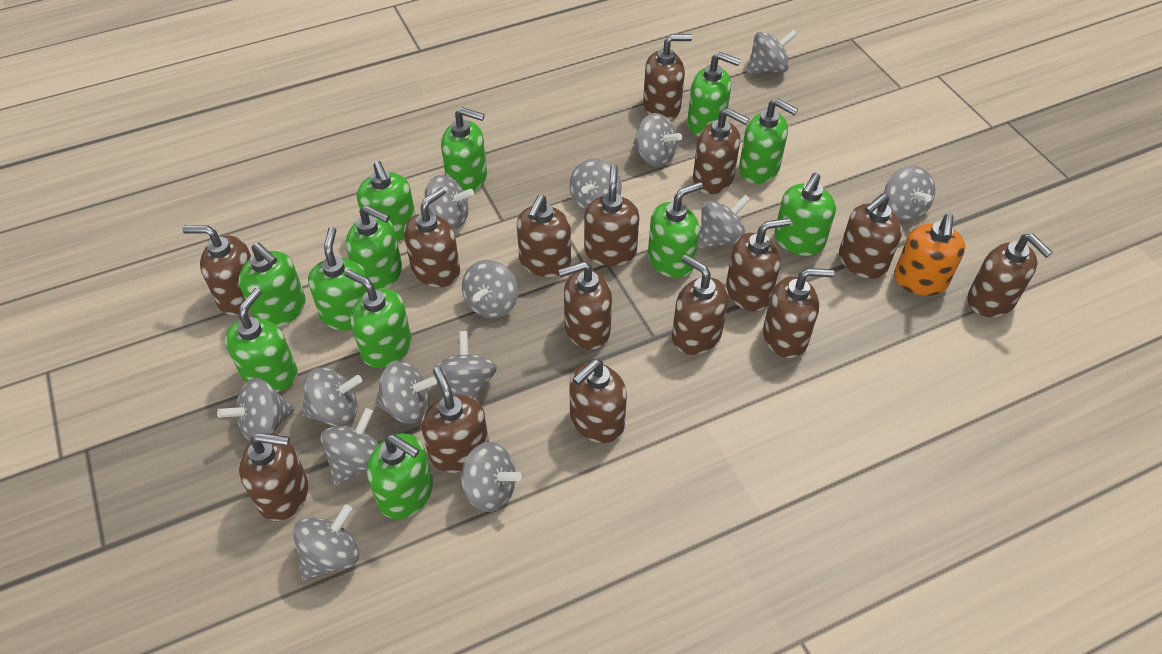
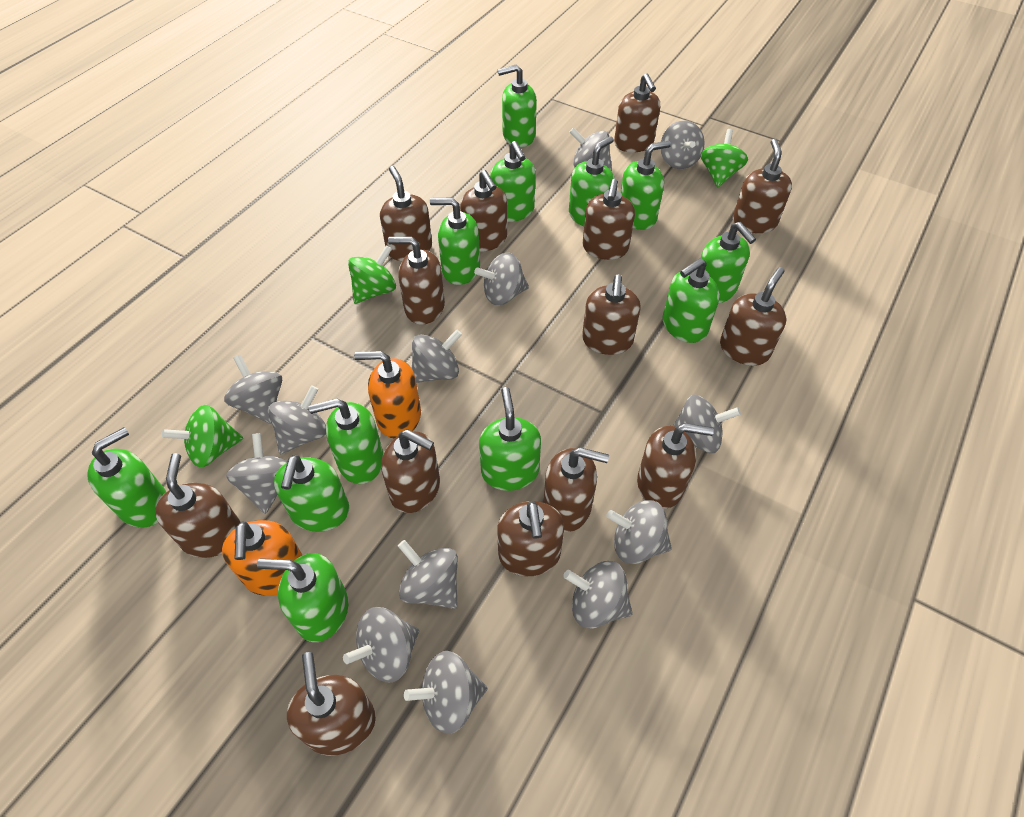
brown soap dispenser: [182,225,251,315] [239,433,308,521] [404,187,460,287] [421,367,489,473] [517,195,571,277] [558,261,612,350] [569,359,627,443] [584,165,639,266] [643,34,692,120] [672,254,729,355] [693,108,749,194] [726,218,791,311] [763,268,834,358] [839,193,902,279] [968,234,1053,317] = 15 -> [155,453,240,558] [287,652,376,756] [380,166,432,261] [381,430,440,513] [388,237,445,324] [460,170,507,252] [497,501,564,576] [543,447,609,532] [582,275,641,355] [583,179,635,260] [614,73,660,153] [637,423,714,509] [720,267,786,366] [733,139,792,233] = 14
green spinning top: none = 0 -> [162,405,243,468] [348,245,396,304] [701,129,748,187] = 3
grey spinning top: [217,378,295,441] [293,504,359,581] [302,367,362,427] [320,408,379,486] [375,361,437,424] [425,175,474,229] [434,331,497,399] [459,442,522,512] [462,260,518,318] [569,158,622,211] [633,113,682,167] [698,194,751,249] [746,30,797,74] [884,166,935,221] = 14 -> [224,355,282,424] [226,433,287,514] [268,385,326,454] [343,607,419,682] [398,540,458,609] [404,651,487,734] [412,329,462,383] [474,253,529,305] [563,561,633,629] [570,127,612,171] [606,500,672,564] [661,120,705,169] [673,395,741,453] = 13
orange soap dispenser: [894,214,965,296] = 1 -> [222,520,302,596] [354,351,421,439] = 2

